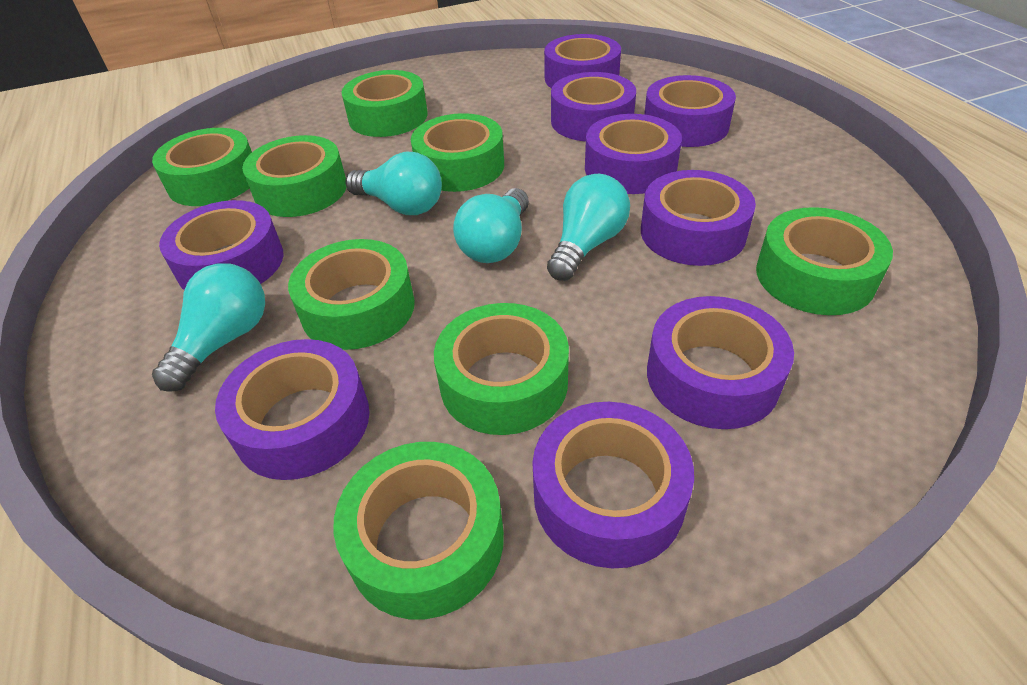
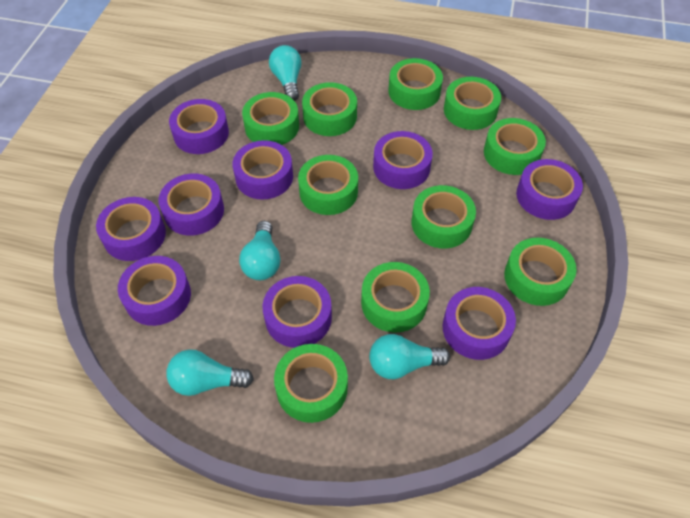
green tape: [152,128,252,206] [242,135,346,217] [288,239,415,350] [334,442,504,619] [341,70,428,137] [411,113,504,192] [434,303,569,435] [756,207,893,315] = 8 -> [242,92,299,145] [274,344,348,423] [298,155,358,215] [302,82,357,136] [361,262,430,333] [388,58,443,110] [411,185,476,249] [444,77,501,130] [484,118,546,175] [504,238,577,306] = 10

